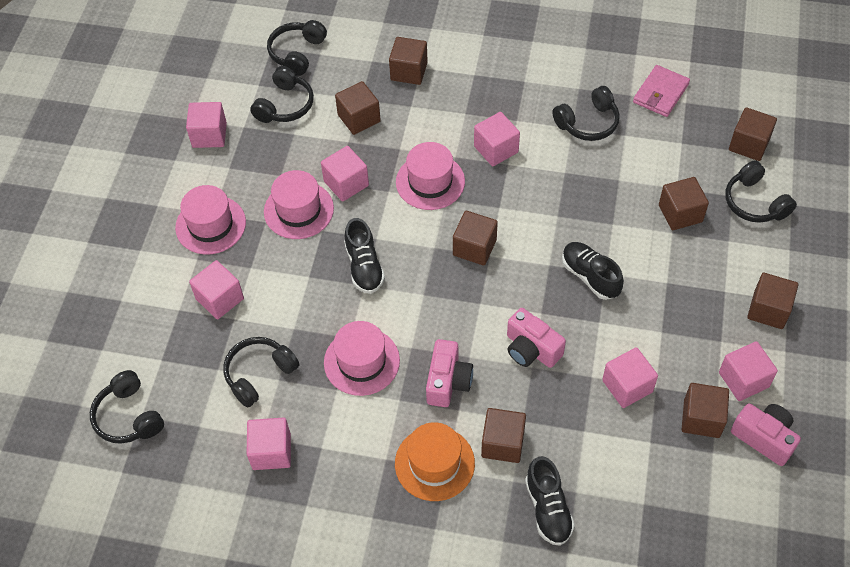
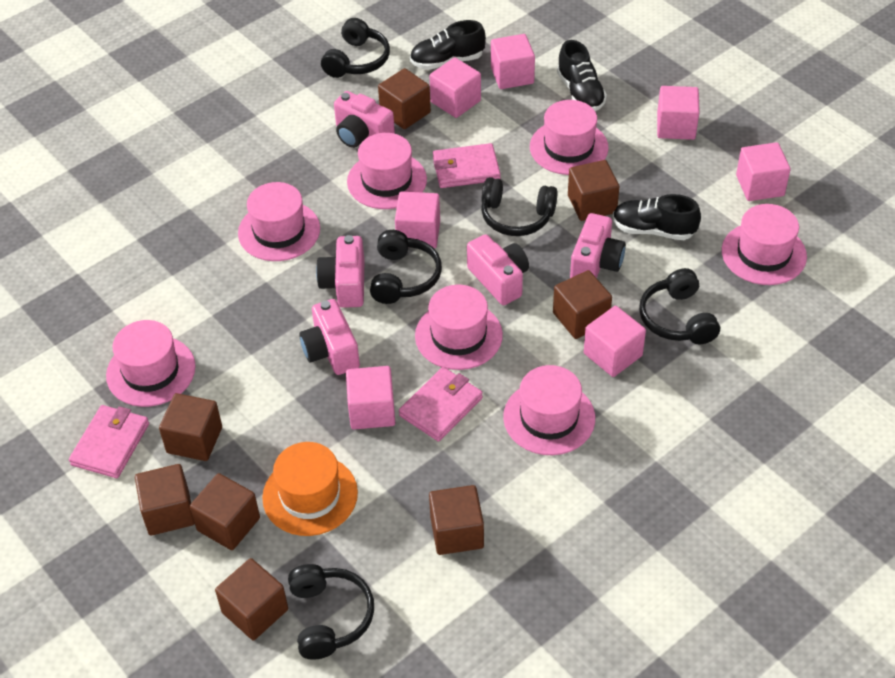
black headphones: [90,370,164,444] [223,337,299,407] [250,66,314,123] [267,20,327,76] [553,86,620,141] [725,160,797,223] = 6 -> [288,564,374,660] [321,18,390,78] [370,230,442,304] [481,177,558,236] [639,268,720,344] = 5
pink camera: [426,339,473,407] [507,308,566,368] [731,403,801,466] = 3 -> [299,299,360,375] [316,235,364,308] [334,91,395,148] [467,234,529,305] [570,213,626,278] = 5
pink hat: [175,185,246,255] [264,170,334,239] [324,321,400,396] [396,142,465,210] = 4 -> [106,320,196,407] [238,182,320,261] [347,133,427,209] [415,285,503,370] [503,365,595,455] [530,100,609,175] [722,204,807,285] = 7
pink wallet: [633,65,690,117] = 1 -> [69,405,149,478] [399,367,483,442] [433,143,501,188] = 3

